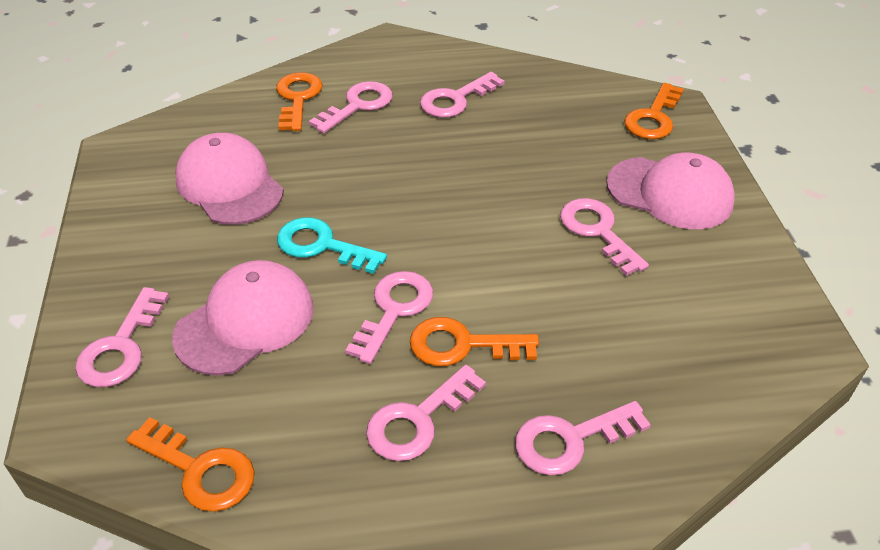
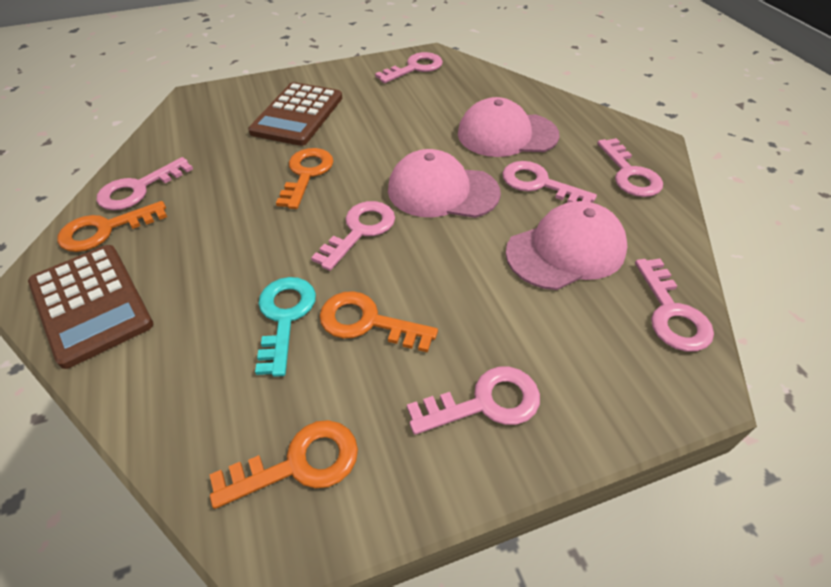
brown calculator: none = 0 -> [28,245,153,369] [248,82,342,146] = 2

